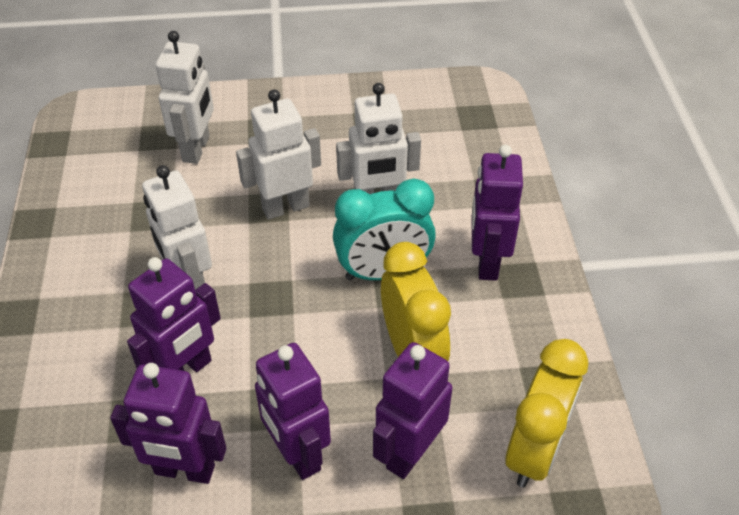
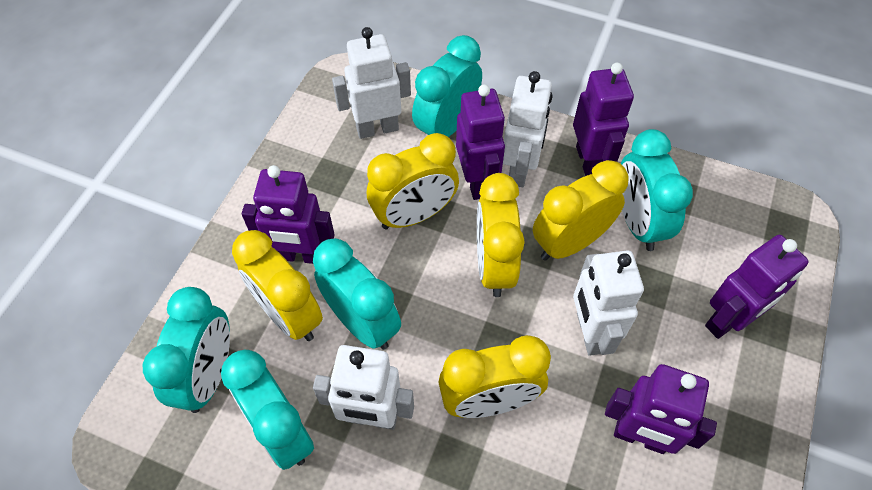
turquoise clock: [333,178,436,280] = 1 -> [142,287,230,413] [221,349,314,470] [313,238,401,350] [412,35,482,137] [621,129,693,251] = 5
yellow clock: [381,242,451,361] [505,339,588,487] = 2 -> [232,230,323,341] [367,133,459,230] [438,335,551,418] [477,173,525,297] [533,160,629,261] = 5

